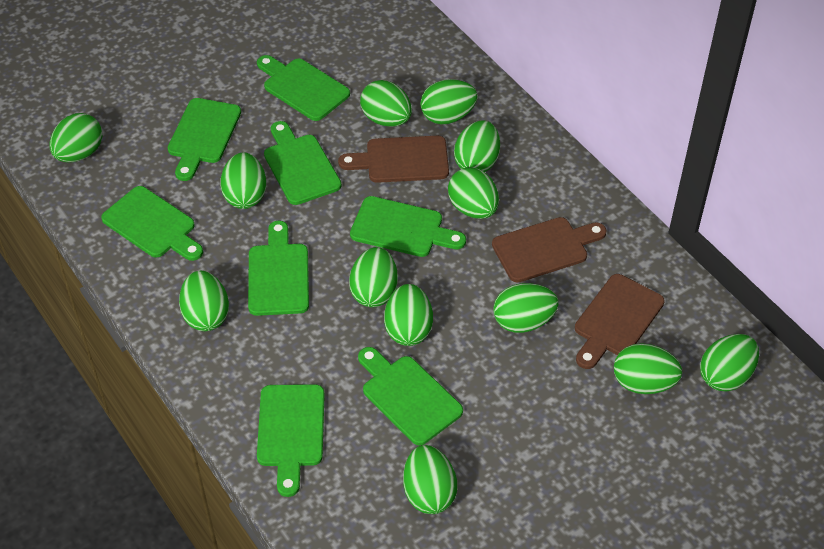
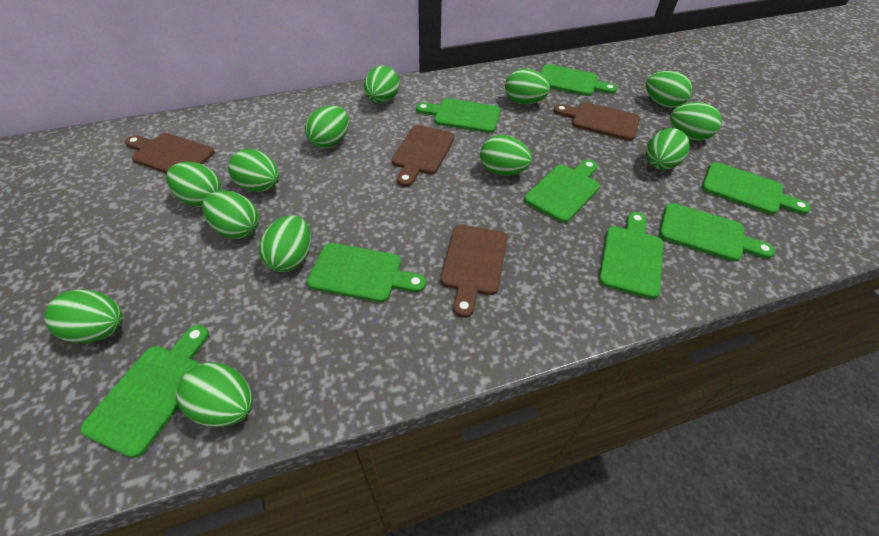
brown cutting board: [338,136,449,183] [492,217,607,283] [575,274,665,369] = 3 -> [125,133,215,174] [392,125,454,187] [440,225,507,318] [554,102,640,141] = 4

